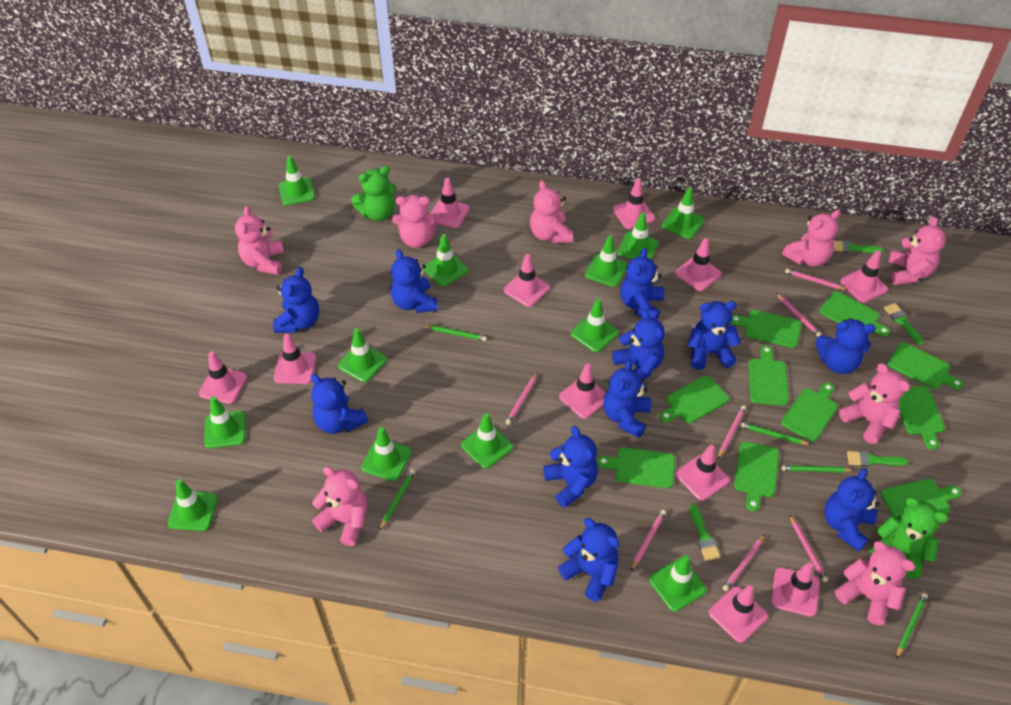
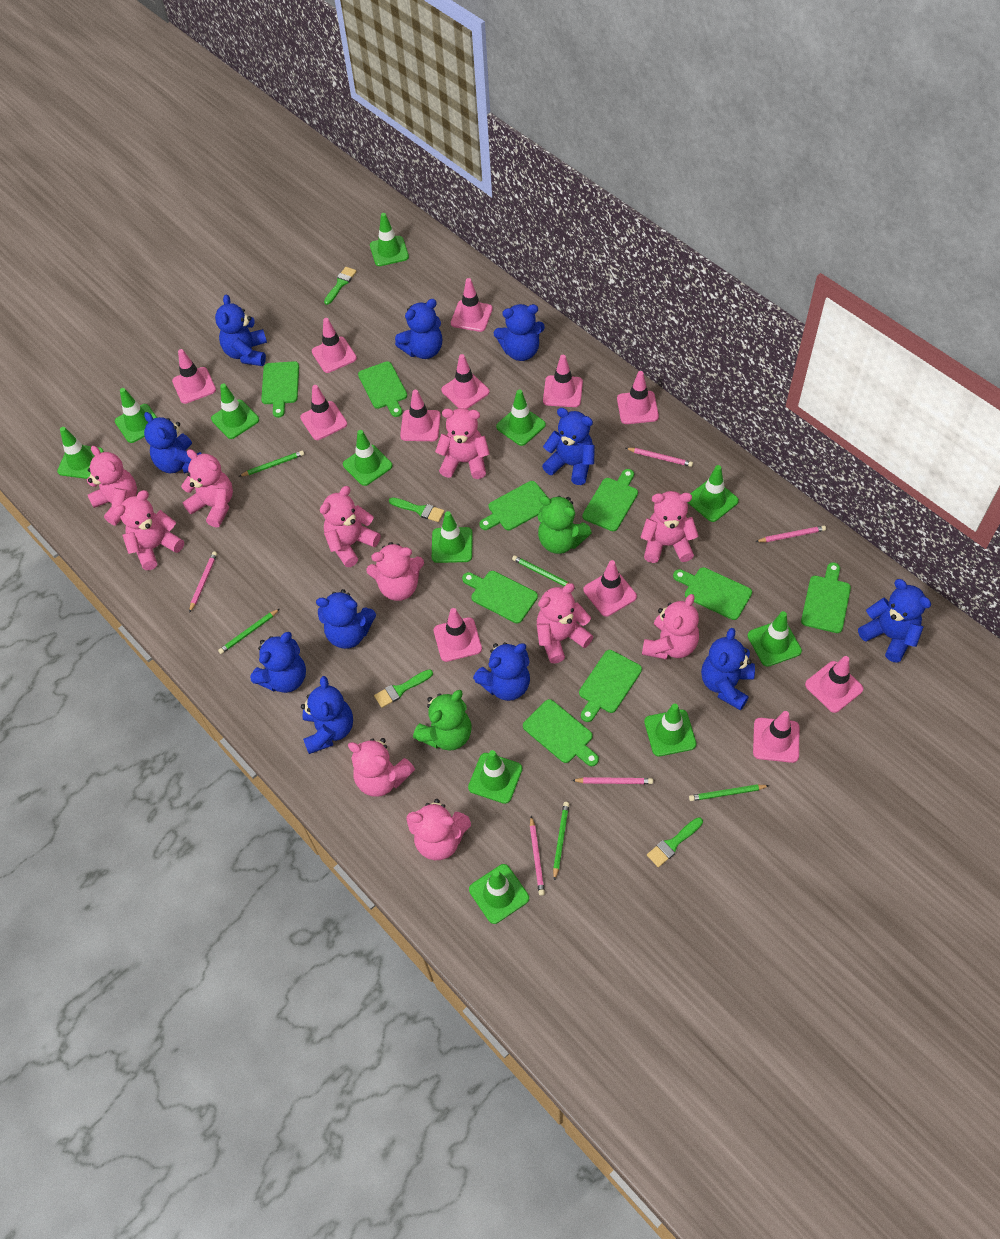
green cutting board: [597,447,675,488] [660,375,729,423] [731,310,801,348] [734,442,779,511] [749,345,789,406] [781,382,838,442] [819,291,890,337] [881,479,962,518] [888,342,963,390] [899,386,945,450] = 10 -> [261,361,299,418] [358,361,407,417] [462,571,538,624] [479,481,547,531] [523,699,599,766] [579,650,642,722] [582,469,638,531] [673,567,752,620] [801,562,851,633] = 9
pink pencil: [506,372,538,425] [631,510,666,571] [718,405,746,459] [723,535,765,591] [776,293,822,336] [785,269,848,290] [790,515,828,582] = 7 -> [189,551,217,613] [530,816,545,896] [572,777,653,784] [626,448,693,467] [755,526,826,542] = 5
pink teddy bear: [235,206,284,275] [312,466,367,546] [392,195,440,248] [530,180,573,244] [782,210,840,267] [835,541,915,625] [839,363,910,444] [888,217,946,285] = 8 -> [87,446,137,525] [114,490,184,570] [181,449,233,528] [320,486,380,567] [348,738,415,797] [366,542,424,601] [407,799,471,860] [435,408,490,479] [537,583,594,663] [641,491,699,563] [642,594,699,660] = 11
pink traffic cone: [199,351,247,404] [274,334,316,384] [430,178,470,228] [504,254,550,307] [559,364,606,419] [613,178,655,229] [675,238,721,291] [676,445,730,501] [709,585,768,643] [771,562,820,617] [841,250,888,303] = 11 -> [172,349,216,404] [300,385,347,440] [312,318,357,373] [400,390,441,441] [434,608,482,662] [441,354,490,409] [451,278,493,332] [543,355,583,407] [583,560,637,617] [617,371,659,424] [753,711,799,763] [805,656,863,713] = 12

